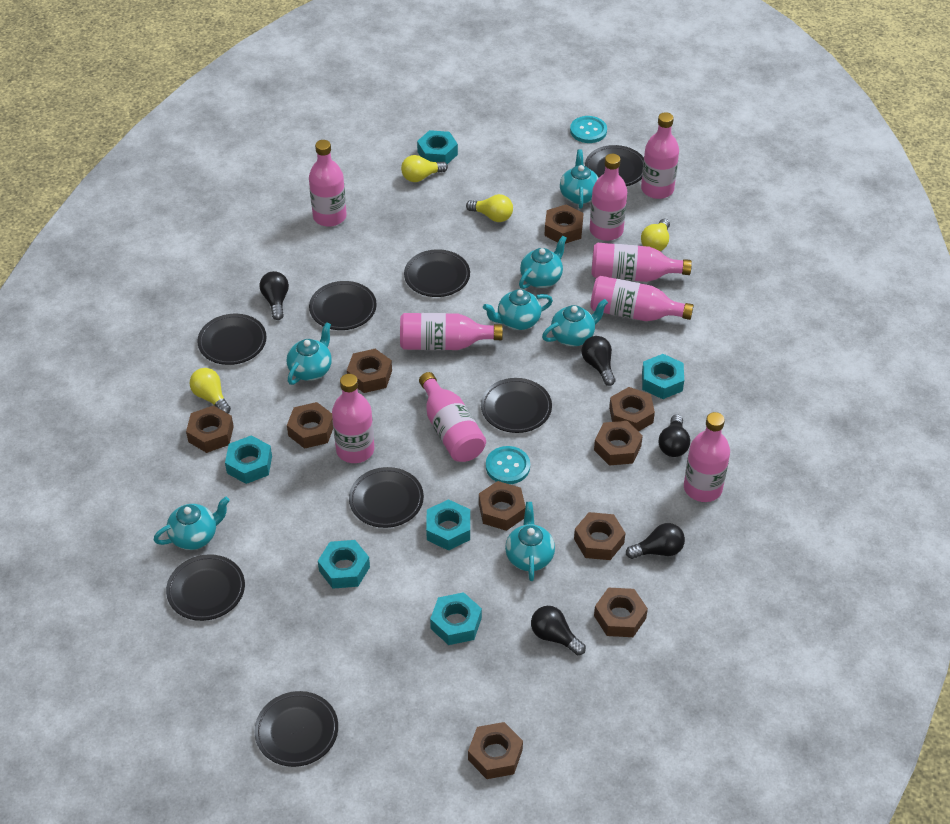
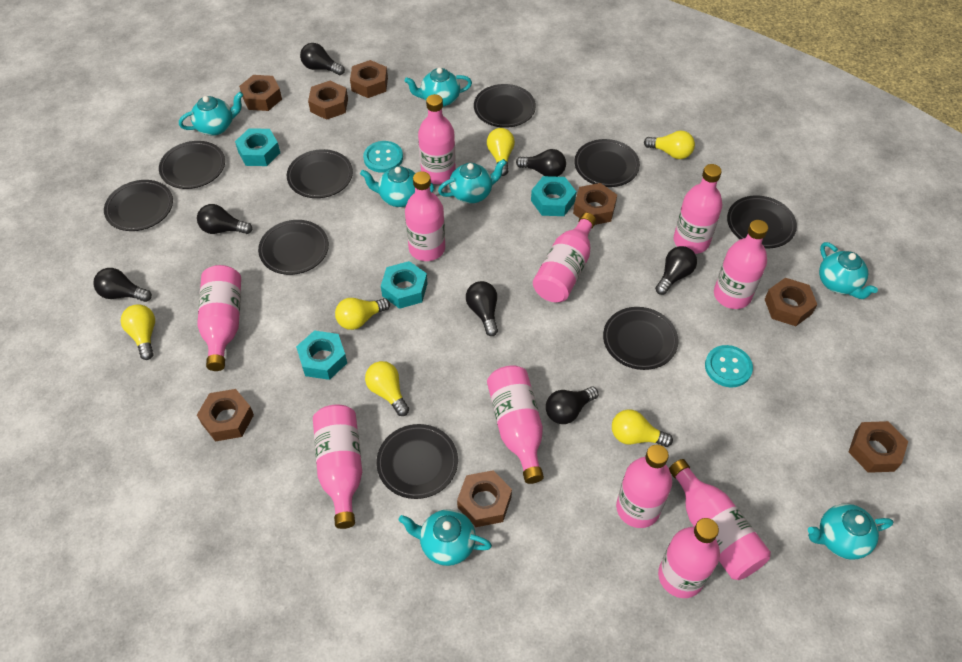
black light bulb: [259,271,289,320] [531,606,586,655] [582,336,616,386] [626,523,685,559] [659,414,690,457] = 5 -> [93,268,152,302] [197,204,253,234] [300,43,345,75] [466,281,498,336] [516,149,566,177] [546,387,598,424] [655,246,697,295] = 7
black plate: [166,554,245,621] [197,314,267,365] [255,691,338,767] [309,281,377,330] [349,467,424,528] [404,249,470,297] [481,378,552,433] [585,145,644,186] = 8 -> [104,180,173,231] [159,141,225,189] [258,220,329,275] [287,149,353,198] [376,424,458,499] [474,84,536,128] [574,139,640,187] [603,307,679,370] [727,195,797,248] = 9
brown nut: [186,405,234,453] [287,402,333,449] [347,349,392,393] [468,722,523,779] [479,481,526,531] [544,205,584,244] [574,512,625,560] [594,421,643,466] [594,588,648,637] [609,387,655,432] = 10 -> [197,389,254,441] [239,75,282,111] [308,81,348,120] [350,60,388,98] [457,470,512,527] [573,183,617,225] [765,278,817,326] [849,421,908,473] = 8
pink bottle: [309,140,347,227] [332,374,374,463] [400,313,503,350] [419,372,486,462] [590,154,627,241] [590,276,694,321] [591,243,692,282] [641,112,679,199] [684,412,730,502] = 9 -> [197,265,241,371] [313,404,362,529] [405,171,445,261] [418,94,456,184] [487,365,544,484] [533,213,596,302] [616,445,672,528] [658,518,720,598] [669,459,771,580] [674,164,722,254] [714,220,768,309] = 11
turquoise nut: [225,435,272,484] [318,540,370,589] [417,130,458,164] [426,499,470,551] [430,592,482,645] [642,354,684,399] = 6 -> [235,128,280,166] [296,331,347,380] [381,261,428,309] [531,176,576,216] = 4
yellow light bulb: [190,368,231,413] [401,155,448,182] [466,194,513,222] [641,219,670,251] = 4 -> [121,304,155,360] [335,298,390,330] [365,361,409,416] [487,128,515,176] [612,409,673,447] [644,131,695,159] = 6

